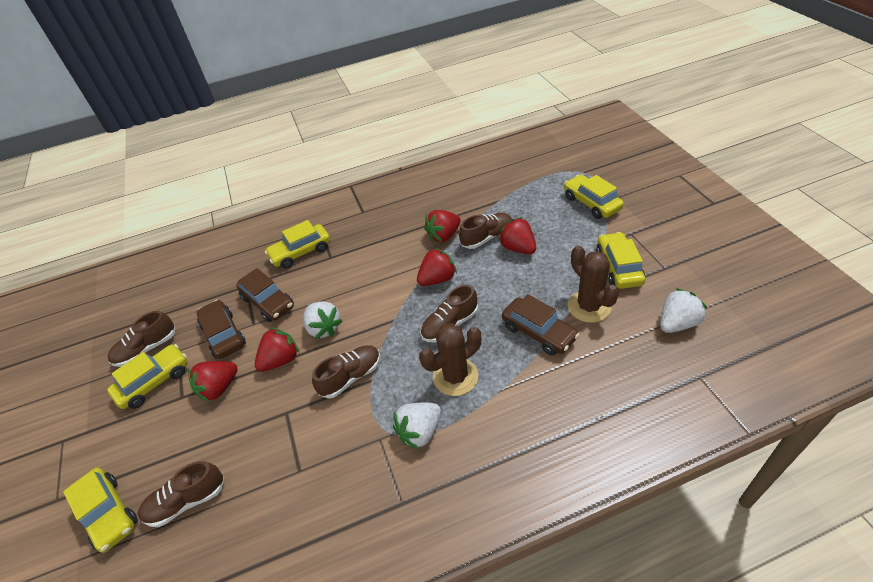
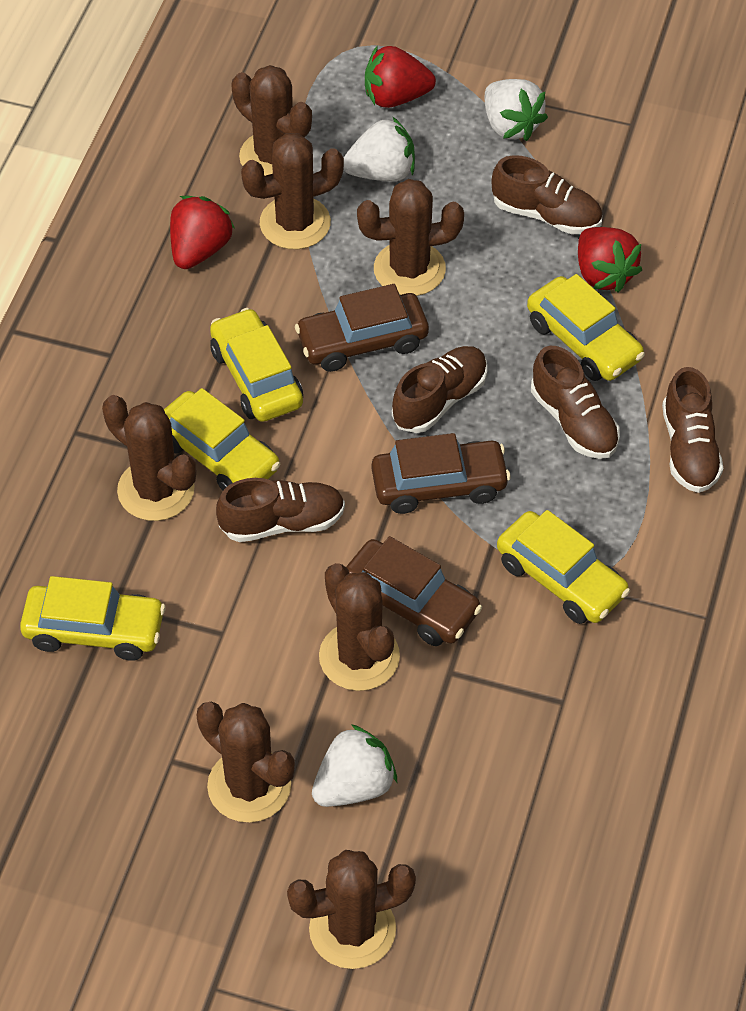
brown cactus: [419,323,481,396] [568,246,619,323] = 2 -> [102,395,196,521] [196,702,295,823] [231,65,312,176] [241,133,344,249] [287,850,416,969] [319,563,400,691] [357,179,464,296] = 7
red strawberry: [188,361,238,402] [255,327,299,372] [417,248,457,286] [424,210,461,242] [498,217,536,254] = 5 -> [170,196,235,269] [365,46,436,108] [578,227,642,293] = 3

